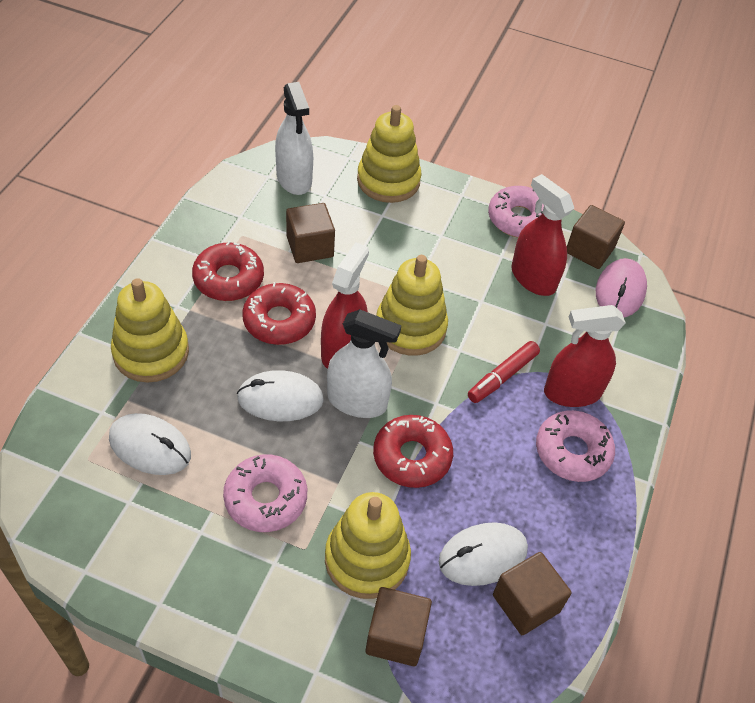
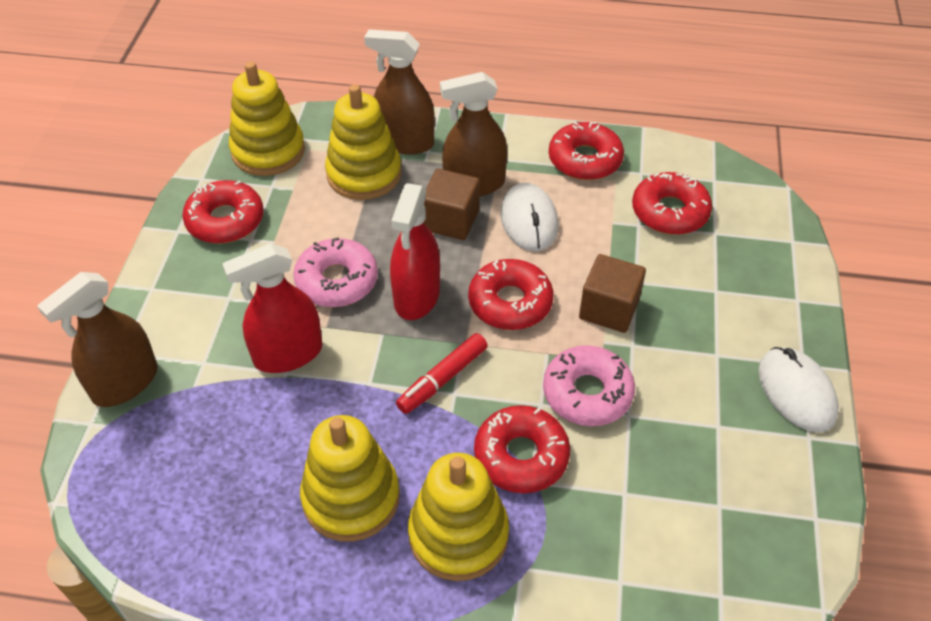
brown cube: [286,203,335,263] [365,587,432,666] [493,552,571,635] [567,205,625,269] = 4 -> [424,169,480,240] [579,254,646,333] = 2
brown spray bottle: none = 0 -> [37,272,158,407] [364,29,435,155] [440,72,507,197] = 3
pink donut: [223,454,307,532] [488,186,544,238] [536,410,615,482] = 3 -> [293,237,378,307] [543,345,635,426] = 2
pink mouse: [596,258,647,318] = 1 -> none = 0
red donut: [192,241,264,301] [242,282,316,345] [373,415,453,488] = 3 -> [182,180,263,244] [468,259,553,330] [474,405,570,493] [549,121,624,180] [632,172,712,235] = 5
red spray bottle: [321,243,369,369] [511,174,574,296] [544,305,626,407] = 3 -> [222,243,322,373] [390,183,440,320] = 2
white mouse: [109,413,191,475] [237,370,324,421] [439,522,528,586] = 3 -> [500,183,559,251] [758,347,839,432] = 2
white spray bottle: [275,82,313,195] [327,309,401,418] = 2 -> none = 0

